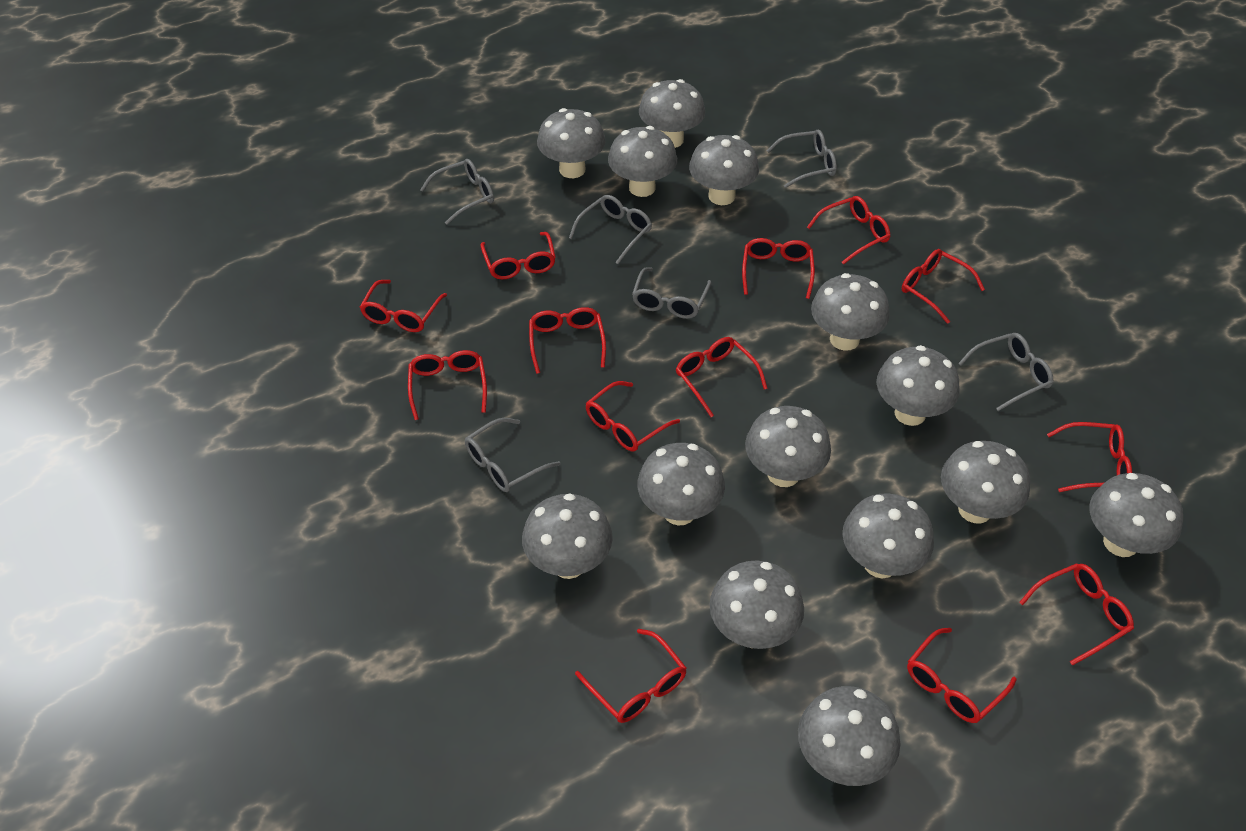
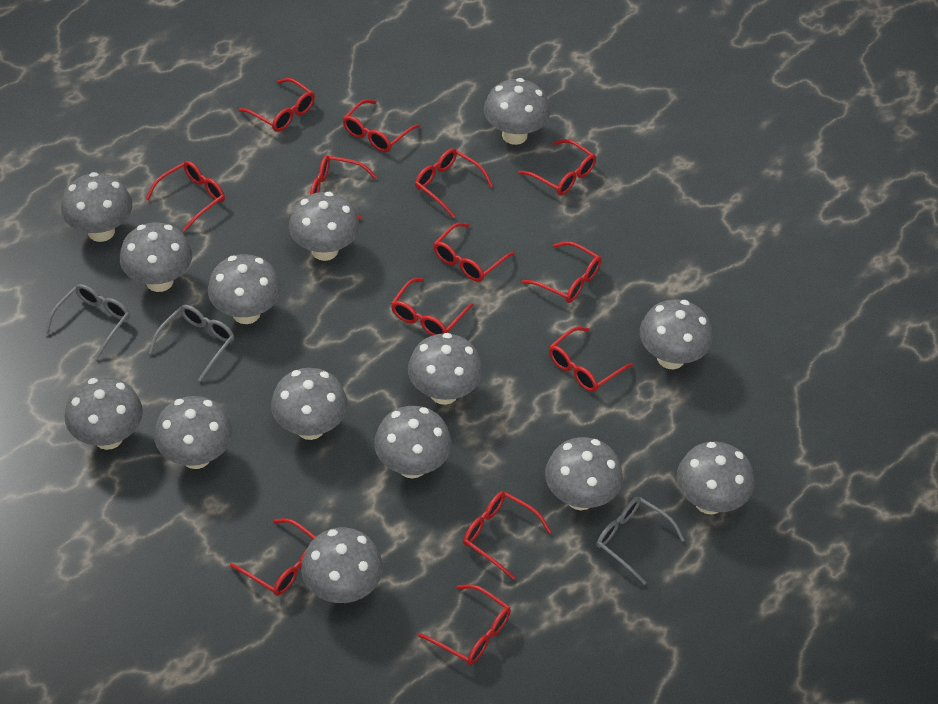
grey glasses: [420,159,494,225] [465,418,561,492] [569,195,652,264] [632,267,711,319] [766,130,837,188] [958,333,1053,411] = 6 -> [45,284,130,359] [149,305,234,381] [597,497,685,585] = 3

